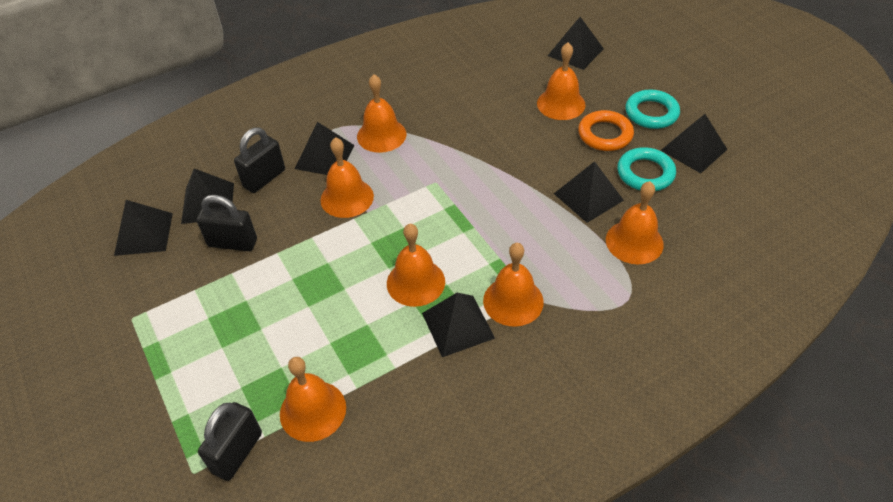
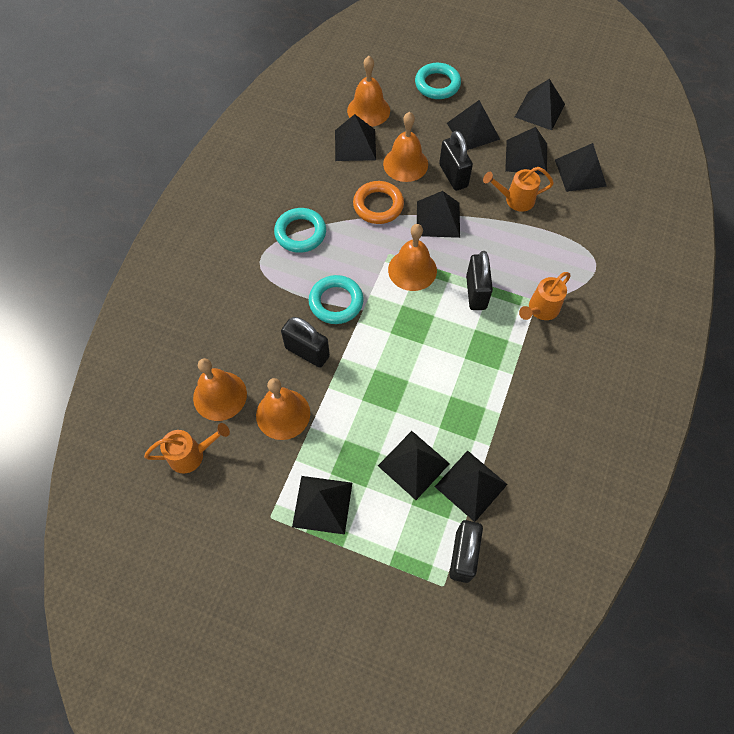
black padlock: [197,195,257,251] [198,402,262,481] [234,127,285,193] = 3 -> [281,317,330,368] [439,131,473,191] [449,520,483,583] [466,251,493,310] = 4
black pyramid: [114,200,173,256] [181,168,234,224] [295,122,355,175] [422,293,495,357] [548,17,604,70] [554,161,624,223] [661,114,728,173] = 7 -> [292,476,352,535] [335,114,376,161] [378,431,450,500] [417,191,460,238] [435,450,508,522] [447,100,500,150] [505,127,547,175] [515,79,565,130] [555,143,607,192] = 9
orange bell: [280,357,346,442] [320,137,374,218] [357,74,406,153] [387,224,445,307] [483,243,544,327] [537,43,585,120] [606,181,664,264] = 7 -> [193,358,247,421] [256,378,310,440] [347,56,390,127] [383,112,428,182] [388,224,437,291] = 5
orange watering can: none = 0 -> [144,423,230,474] [483,167,554,212] [519,272,571,320] = 3
turquoise ring: [617,147,676,191] [625,89,680,129] = 2 -> [274,208,326,253] [309,275,364,324] [415,63,461,99] = 3

